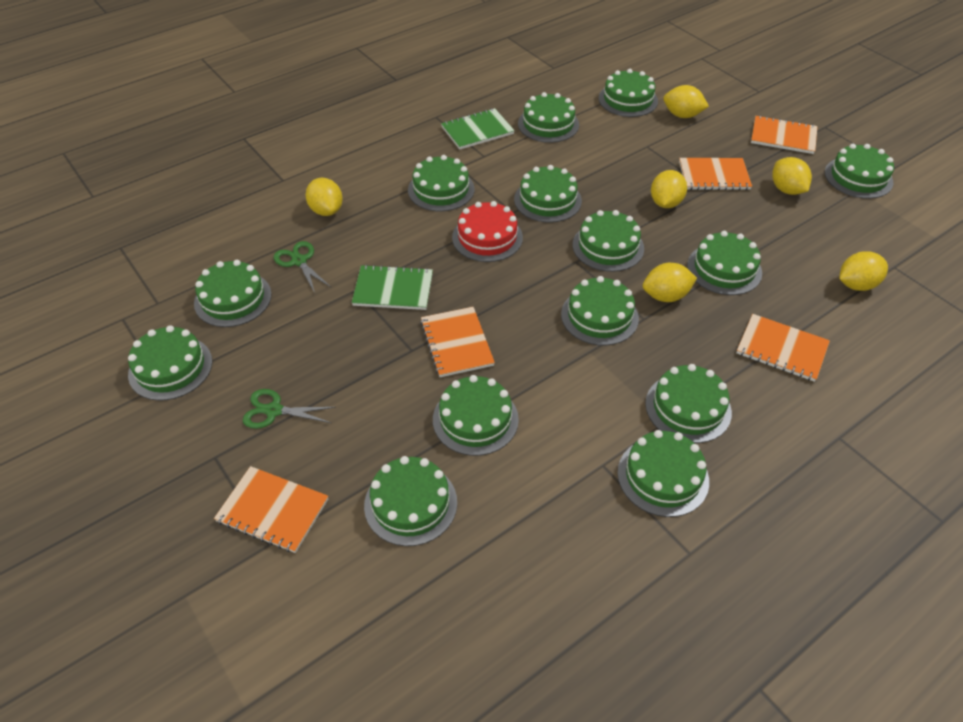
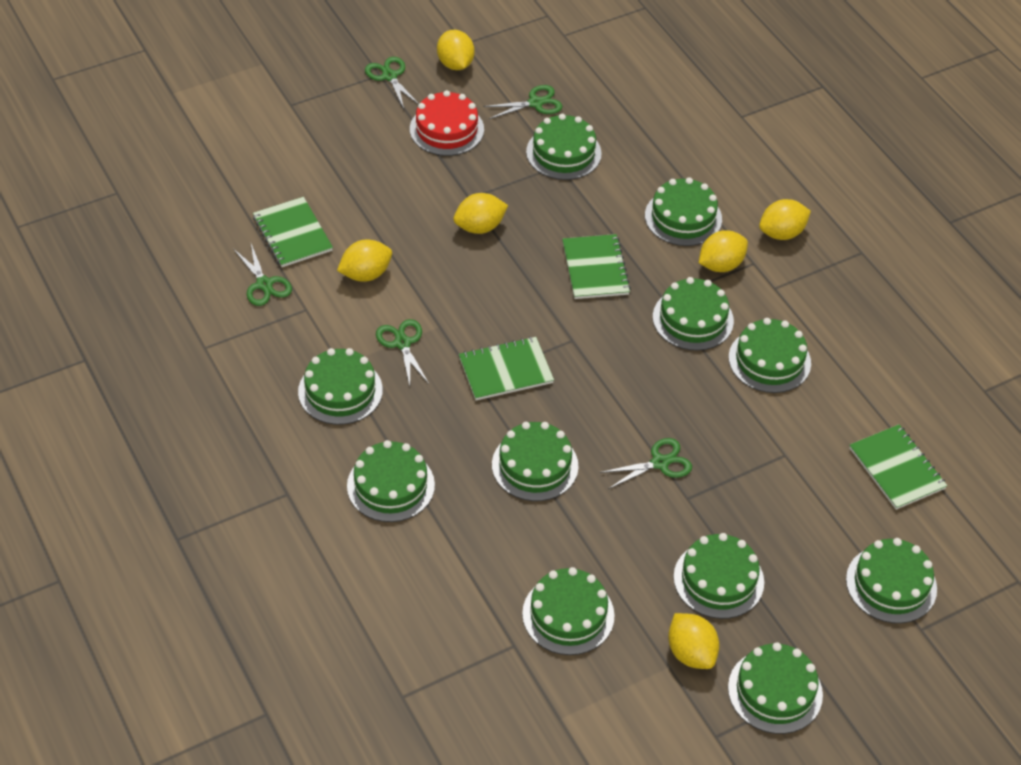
green cake: [128,325,212,401] [194,260,272,327] [364,456,457,546] [408,155,475,211] [433,375,519,456] [514,165,582,223] [518,92,579,143] [561,276,639,346] [573,210,644,272] [599,69,658,117] [618,430,709,517] [645,364,732,443] [687,231,762,295] [825,144,894,199] = 14 -> [298,348,383,425] [347,440,435,522] [492,422,579,501] [522,567,615,655] [526,114,602,180] [645,177,722,246] [653,277,734,351] [674,533,764,619] [728,642,823,734] [729,318,811,393] [846,538,937,623] = 11
green notebook: [352,265,433,310] [441,108,515,150] = 2 -> [253,197,333,267] [459,337,554,400] [562,234,631,299] [849,424,947,510] = 4
green scissors: [243,389,336,429] [274,241,331,293] = 2 -> [234,244,292,306] [365,57,419,109] [376,319,429,386] [483,85,562,119] [600,438,692,489] = 5
orange notebook: [214,466,328,553] [420,307,495,377] [679,158,752,190] [736,314,830,382] [751,115,818,154] = 5 -> none = 0

